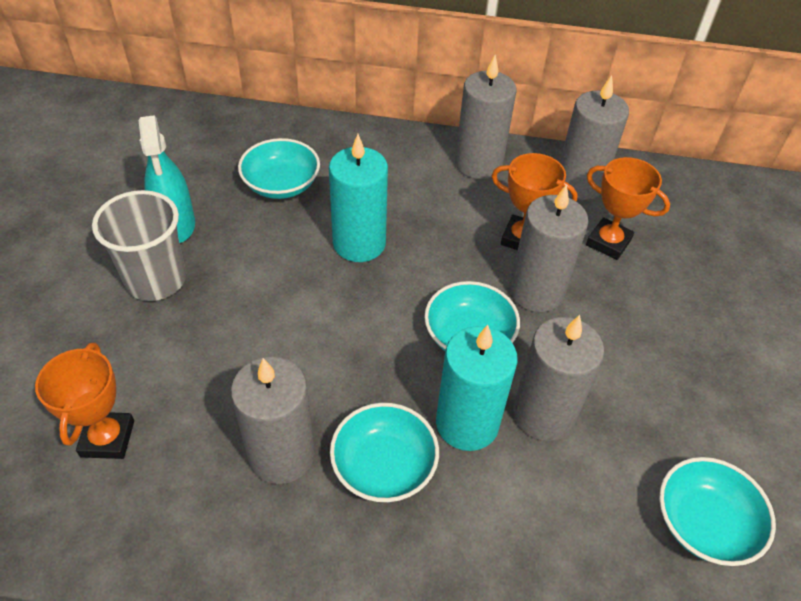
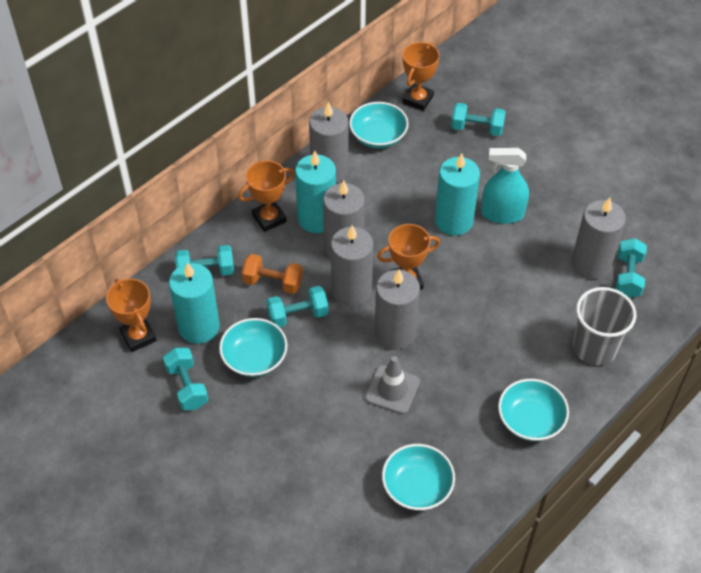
grey traffic cone: none = 0 -> [365,356,420,414] = 1
orange dumbbell: none = 0 -> [241,254,303,294] = 1
orange trophy: [35,343,134,459] [492,153,578,250] [586,157,670,260] = 3 -> [106,278,157,352] [238,160,295,232] [377,224,440,290] [402,42,440,111] = 4
turquoise candle: [329,134,388,262] [436,325,518,451] = 2 -> [169,262,220,344] [295,151,336,233] [435,153,480,236] = 3
turquoise dumbbell: none = 0 -> [163,348,208,410] [175,245,234,276] [266,286,329,327] [451,103,506,136] [615,238,647,298] = 5

